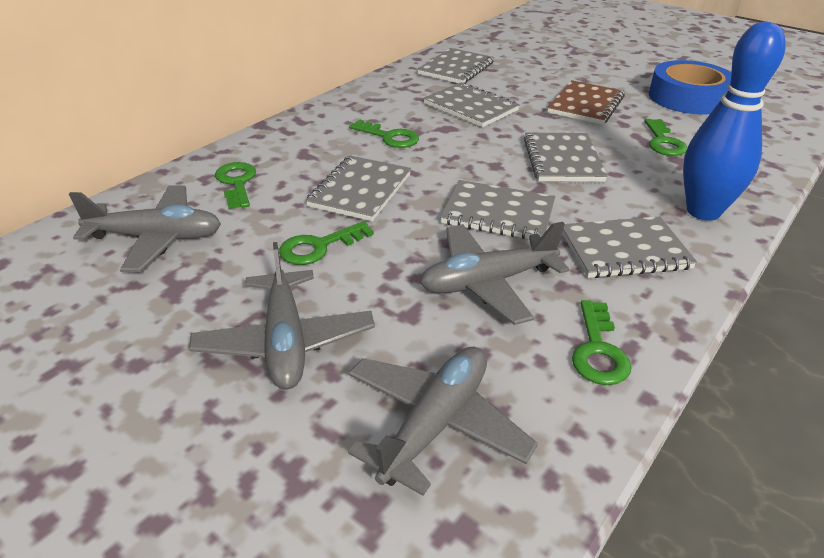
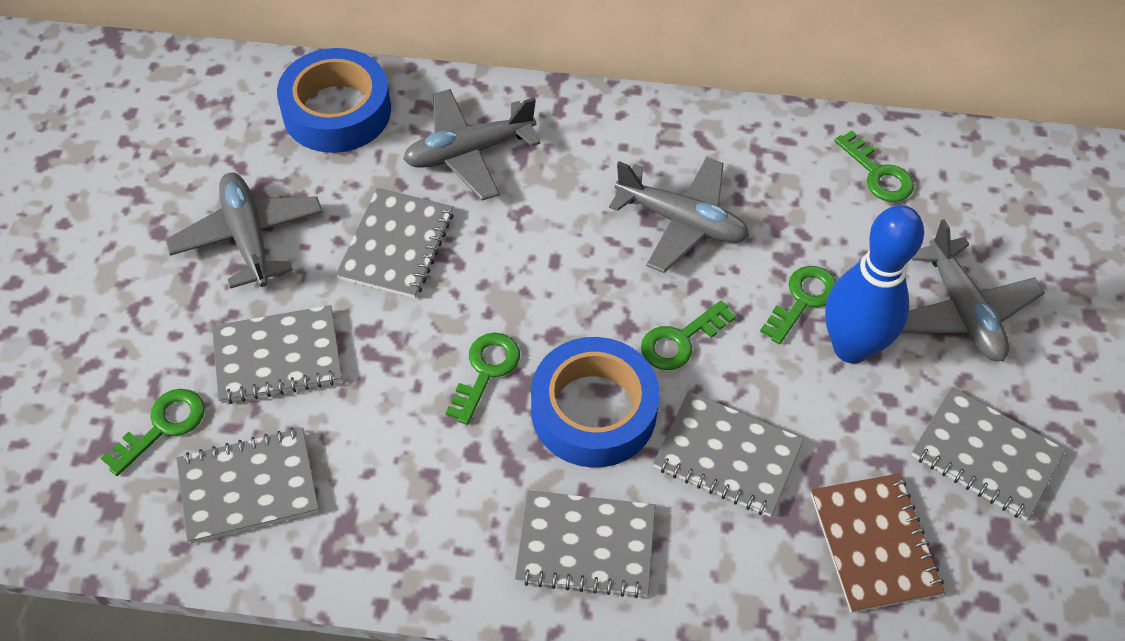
blue tape: [649,60,731,115] = 1 -> [277,48,391,153] [531,337,660,468] = 2

